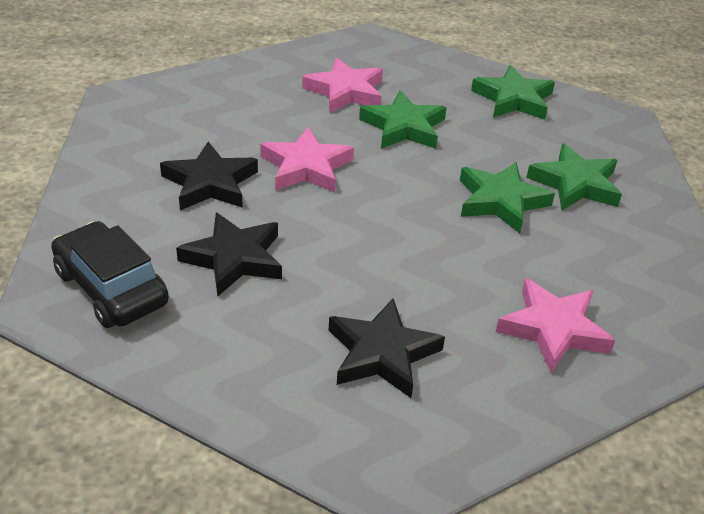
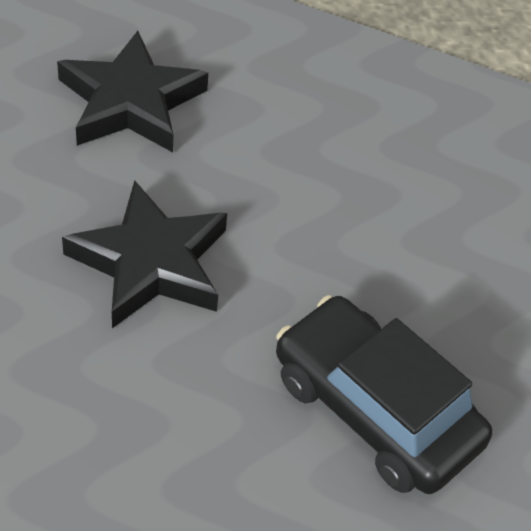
black star: [160,141,258,210] [176,212,282,297] [329,299,445,398] = 3 -> [57,31,208,152] [62,180,227,328] = 2
green star: [359,90,447,149] [460,162,555,233] [471,65,555,120] [526,143,622,210] = 4 -> none = 0
pink star: [260,127,354,192] [302,58,383,113] [496,278,615,373] = 3 -> none = 0

